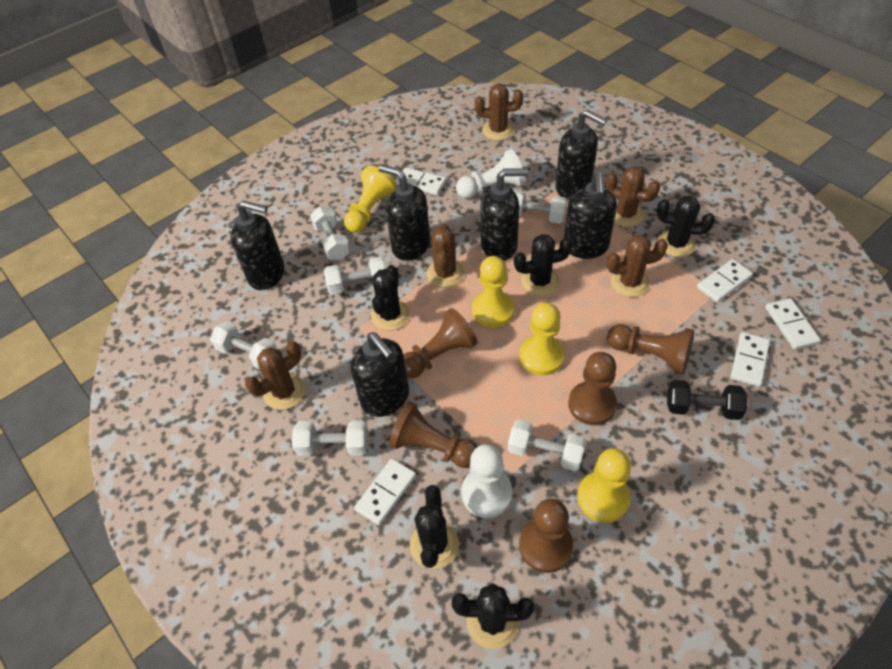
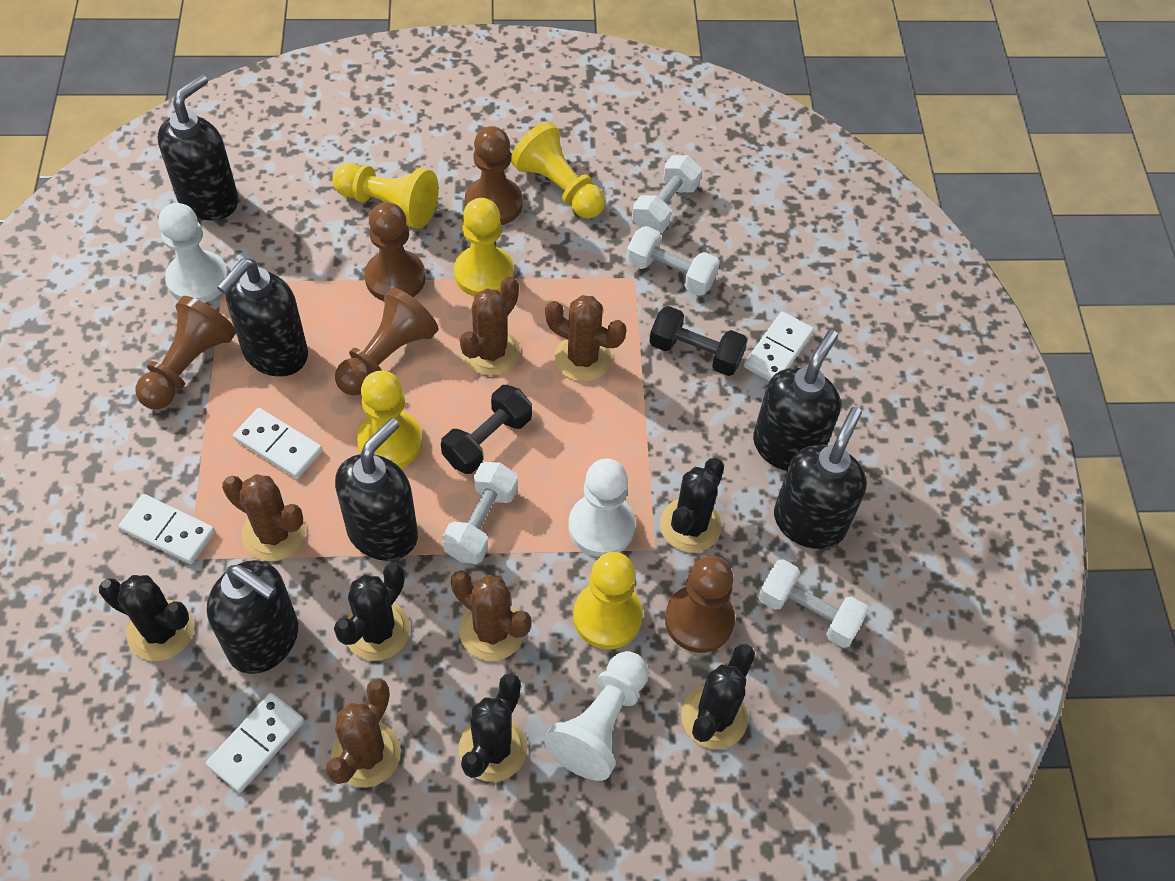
black dumbbell: [667,380,748,420] = 1 -> [441,385,532,474] [649,306,747,376] = 2
white domino: [354,459,416,526] [396,168,446,195] [697,259,753,302] [730,332,770,387] [765,298,821,350] = 5 -> [119,494,215,564] [206,693,304,793] [233,408,322,479] [744,312,814,381] = 4
white dumbbell: [210,322,278,369] [292,421,368,455] [310,206,350,260] [324,256,386,295] [508,419,586,471] [513,190,567,224] = 6 -> [442,462,518,564] [626,226,720,296] [632,155,702,233] [758,559,869,648] = 4
white pawn: [456,149,525,199] [461,444,512,518] = 2 -> [159,203,228,303] [544,651,649,781] [568,458,635,557] = 3
yellow pawn: [344,166,397,233] [472,256,515,327] [519,303,565,375] [577,448,631,523] = 4 -> [332,163,439,229] [357,371,423,468] [454,198,514,297] [511,122,605,219] [573,552,643,649] = 5

